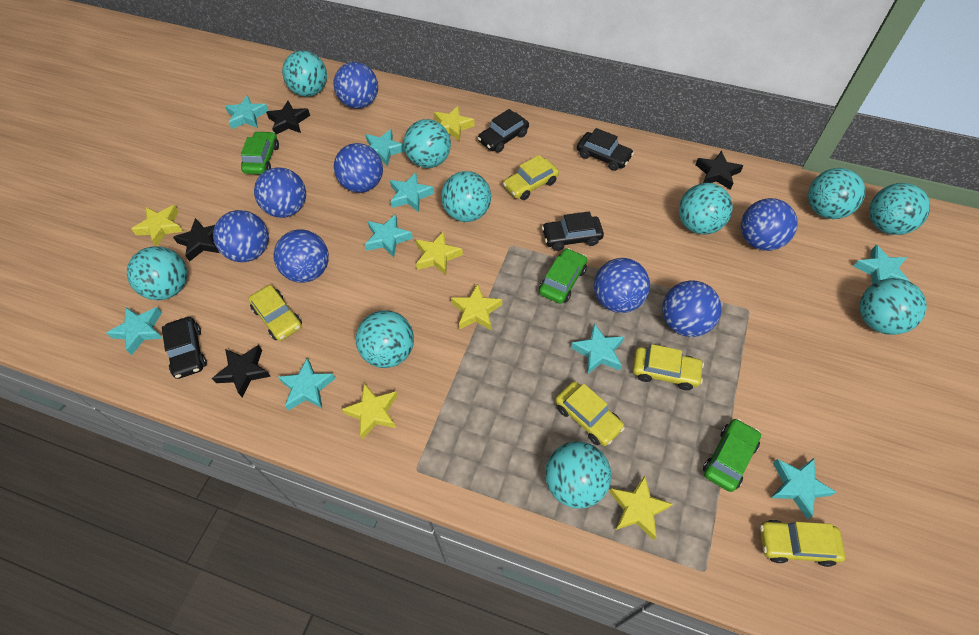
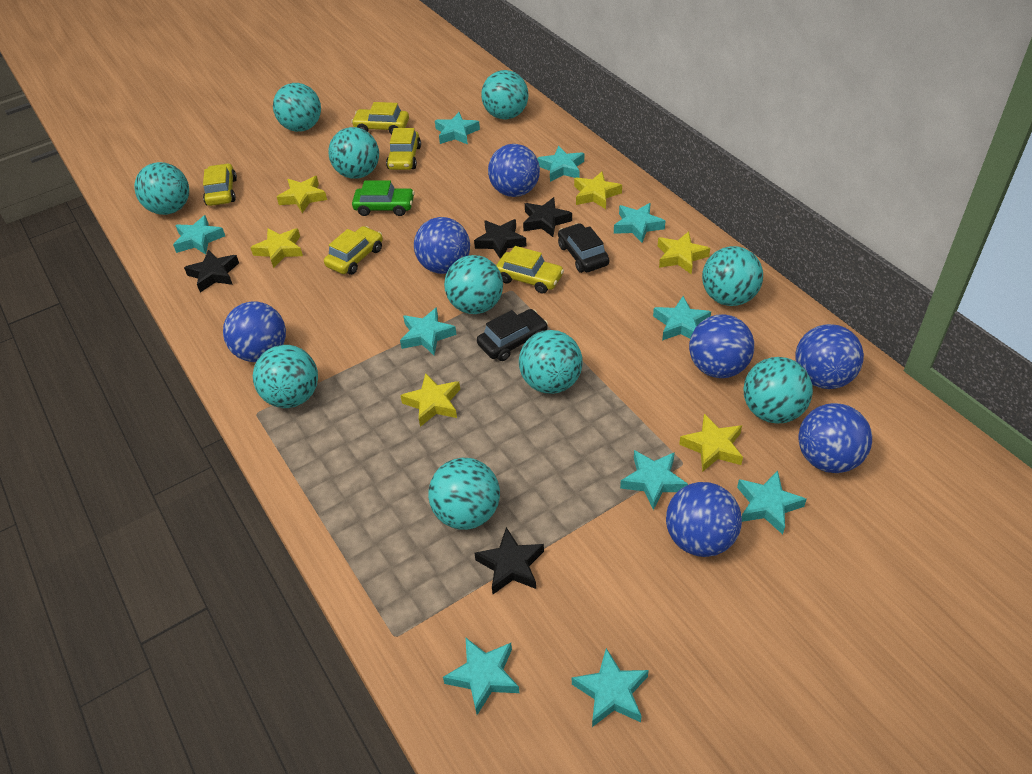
black car: [162,317,207,379] [478,109,529,153] [542,211,604,251] [577,128,634,171] = 4 -> [477,309,548,361] [558,223,609,273] = 2
blue ball: [213,210,269,262] [254,167,306,218] [274,229,329,283] [333,62,378,109] [334,143,383,193] [594,258,650,313] [662,280,722,337] [741,198,797,251] = 8 -> [223,302,286,362] [414,217,470,274] [488,144,540,197] [666,482,742,557] [689,314,754,378] [795,324,864,389] [799,403,872,473] = 7
green car: [241,131,279,175] [539,248,587,304] [703,418,761,492] = 3 -> [352,180,415,216] = 1
turquoise star: [107,307,163,355] [225,95,269,129] [278,358,336,411] [365,129,405,167] [365,214,413,257] [390,172,434,212] [571,323,625,374] [771,458,836,519] [853,245,910,284] = 9 -> [173,215,225,254] [400,307,457,355] [435,112,480,145] [443,638,520,715] [537,146,584,182] [572,648,649,727] [614,203,665,243] [620,450,688,510] [653,296,711,341] [737,471,807,535] = 10

